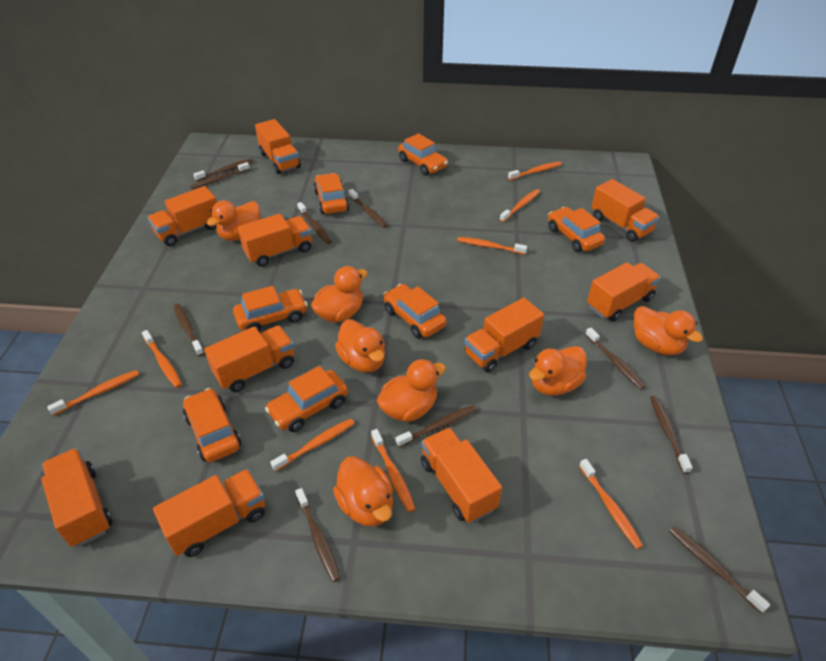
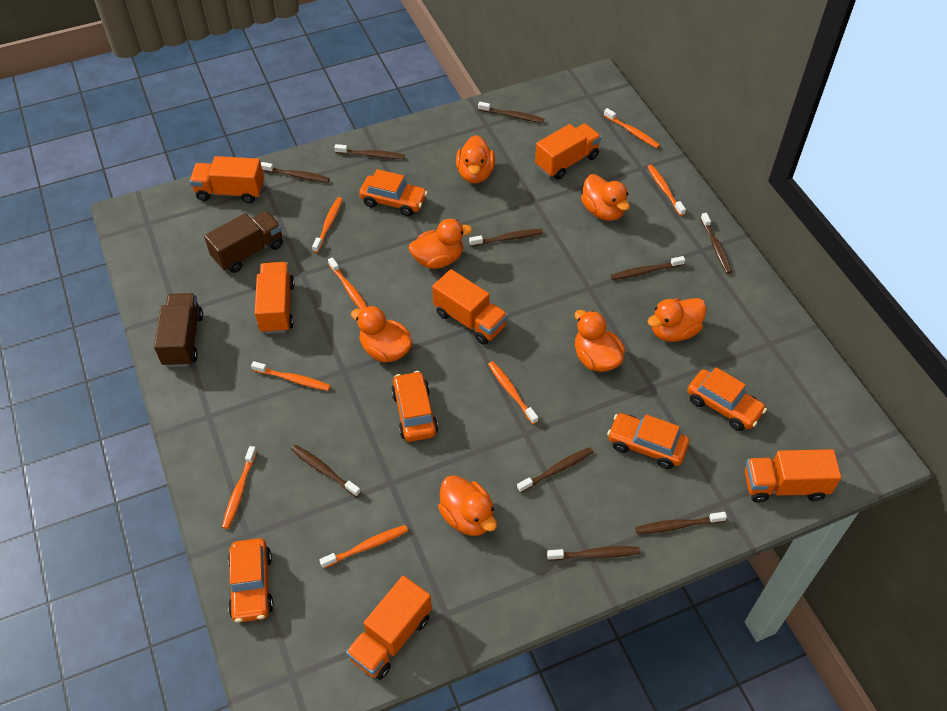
brown truck: none = 0 -> [154,293,203,367] [204,211,283,273] = 2
orange car: [183,388,241,462] [233,286,307,332] [265,366,348,432] [313,173,349,214] [383,284,446,339] [398,133,448,176] [548,207,605,252] = 7 -> [228,538,273,622] [359,169,428,216] [391,371,438,442] [607,413,689,469] [687,367,767,431] = 5
orange truck: [41,448,112,547] [148,186,217,246] [153,469,265,557] [204,325,294,392] [238,214,312,267] [255,119,301,174] [421,427,502,523] [464,298,544,373] [587,262,661,321] [591,179,659,242] = 10 -> [190,156,264,204] [255,262,295,334] [346,576,432,680] [432,269,508,345] [535,123,601,180] [745,449,841,503] = 6

